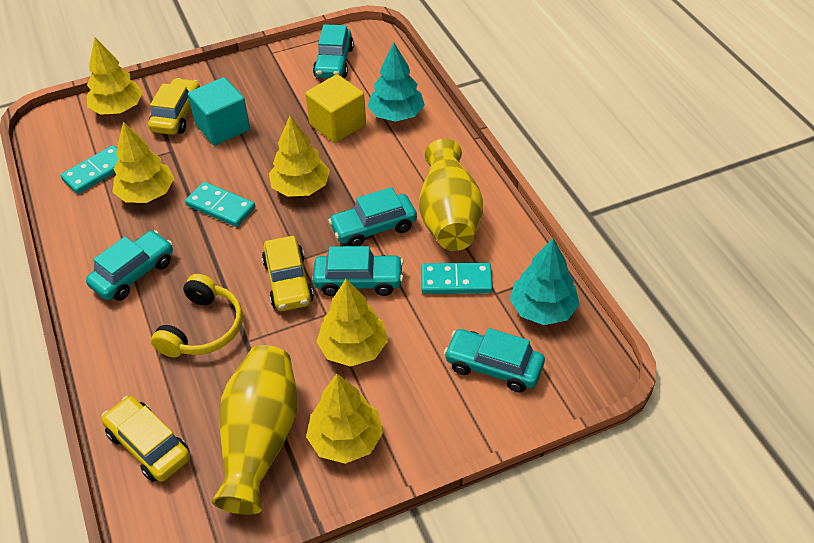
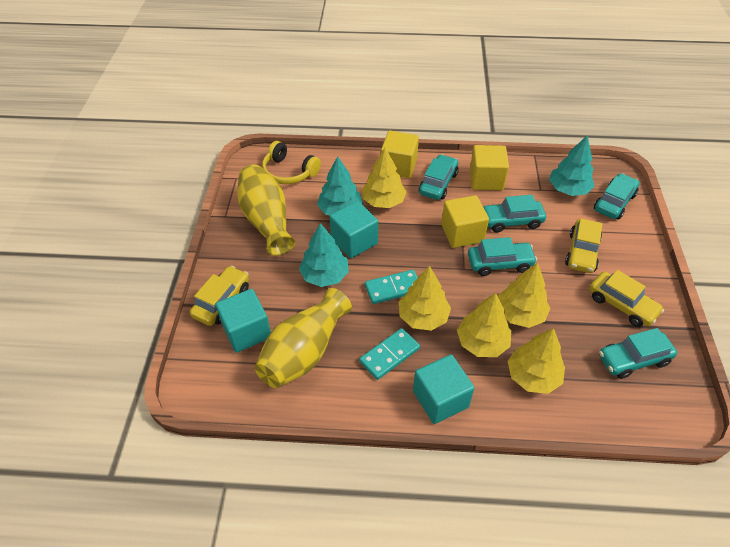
turquoise cube: [188,77,250,146] = 1 -> [216,289,271,353] [330,201,378,258] [413,355,474,424] = 3
turquoise domino: [60,145,119,194] [185,182,255,227] [421,263,493,294] = 3 -> [359,328,420,380] [365,270,418,304] = 2
turquoise tree: [368,43,425,122] [510,238,580,325] = 2 -> [299,223,349,287] [317,156,363,215] [549,135,595,196] = 3
yellow cube: [305,74,366,143] = 1 -> [381,131,419,178] [441,195,489,248] [470,145,509,191] = 3

